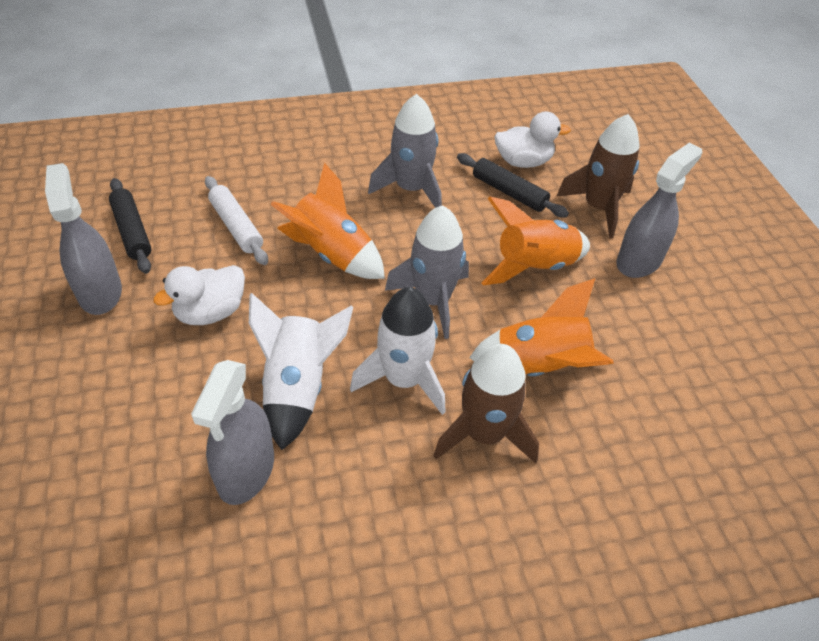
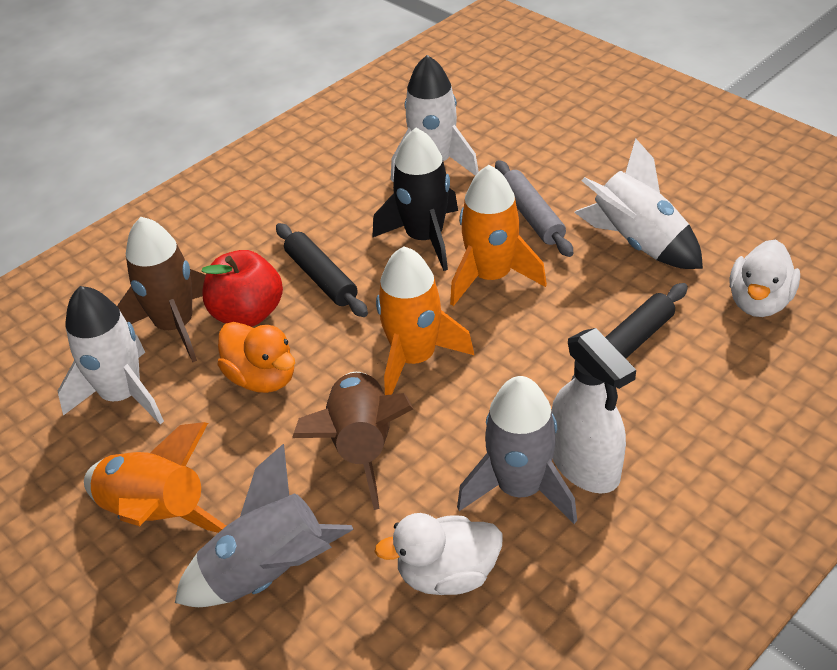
black rocket: none = 0 -> [372,128,458,271] = 1
grey rolling pin: none = 0 -> [495,160,573,257] = 1
grey spray bottle: [45,163,122,315] [191,360,274,505] [617,142,702,278] = 3 -> none = 0
orange duck: none = 0 -> [218,322,295,393] = 1
red apple: none = 0 -> [202,250,283,327] = 1
white rocket: [249,293,353,450] [350,287,445,415] = 2 -> [58,286,164,424] [391,55,479,182] [574,138,703,269] = 3
white rolling pin: [205,176,268,265] = 1 -> none = 0
white spray bottle: none = 0 -> [552,328,636,493] = 1

